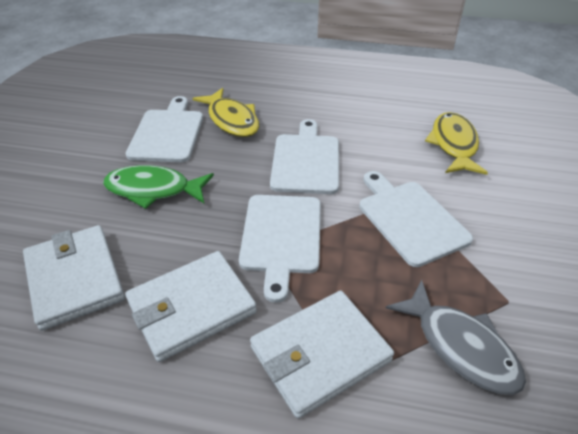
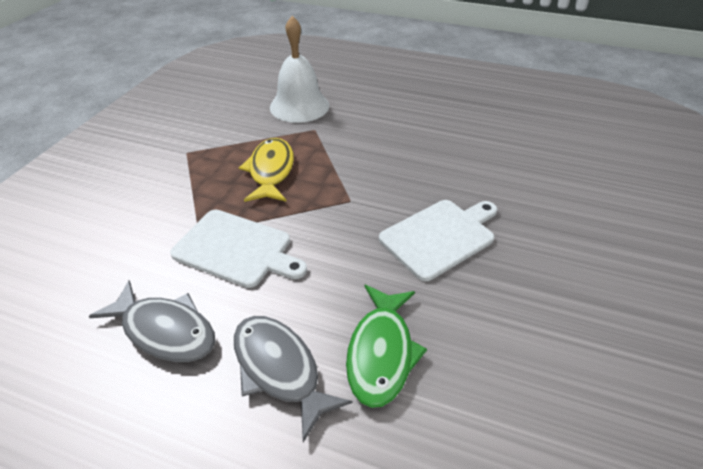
grey fish: [386,280,526,395] = 1 -> [89,281,215,362] [234,316,352,442] = 2
white bell: none = 0 -> [270,16,329,123] = 1
white cutting board: [126,96,203,162] [239,195,321,303] [270,119,339,194] [359,171,473,267] = 4 -> [170,210,307,288] [379,200,497,281] = 2
white wallet: [23,225,125,331] [125,251,257,362] [250,291,394,419] = 3 -> none = 0
yellow fish: [193,88,259,137] [425,112,488,175] = 2 -> [239,138,294,202] = 1

